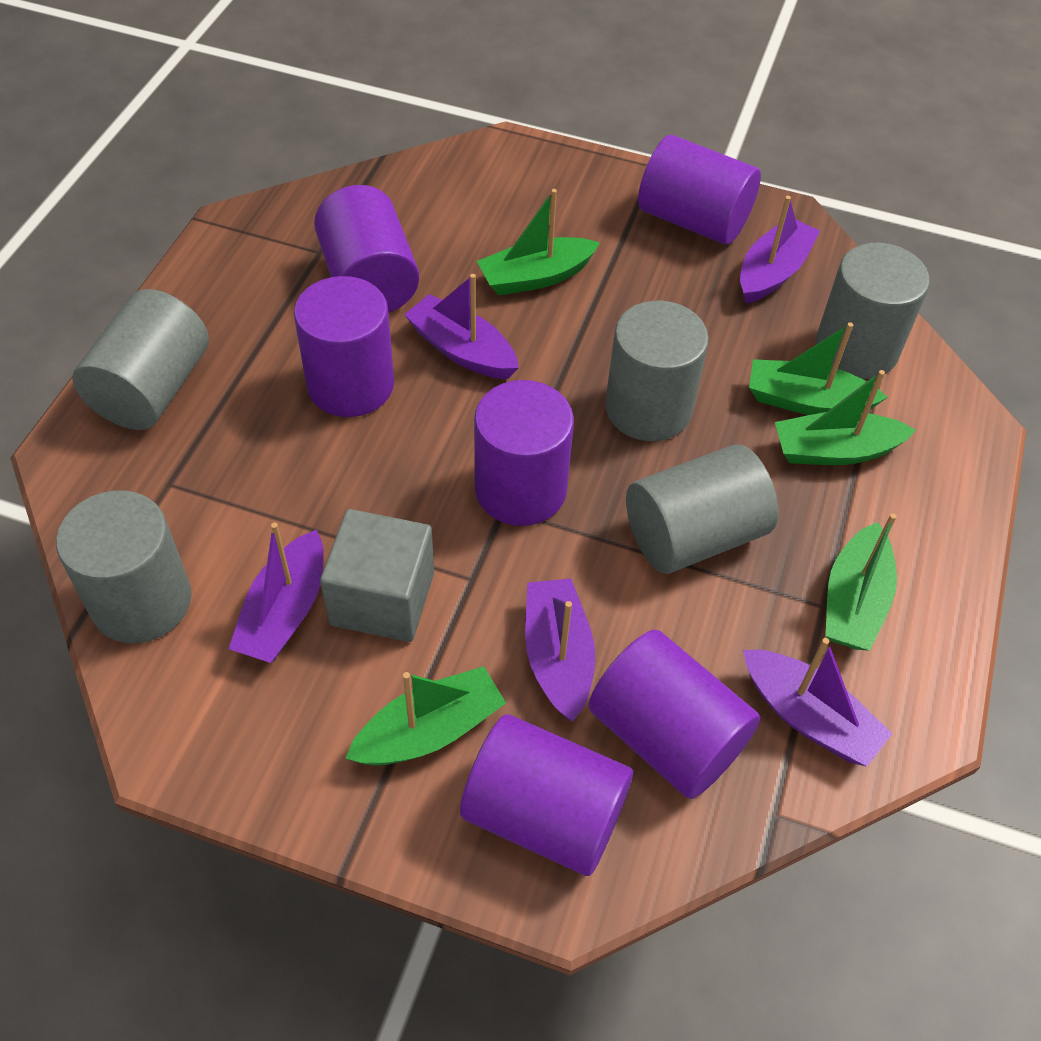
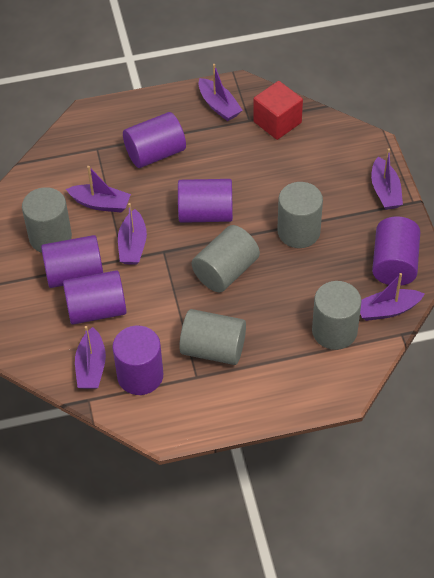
green boat: [345,666,506,766] [477,189,600,295] [749,322,888,415] [775,370,916,465] [825,513,897,651] = 5 -> none = 0
grey cube: [320,509,434,642] = 1 -> none = 0
purple boat: [229,522,324,663] [404,274,519,379] [525,578,595,721] [740,196,820,304] [743,638,893,767] = 5 -> [66,166,131,212] [75,326,106,389] [118,203,147,265] [198,64,243,121] [360,273,424,321] [371,148,403,210] = 6
red cube: none = 0 -> [253,81,303,140] = 1

